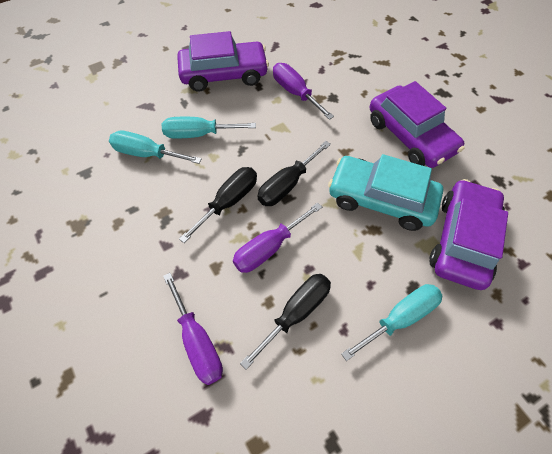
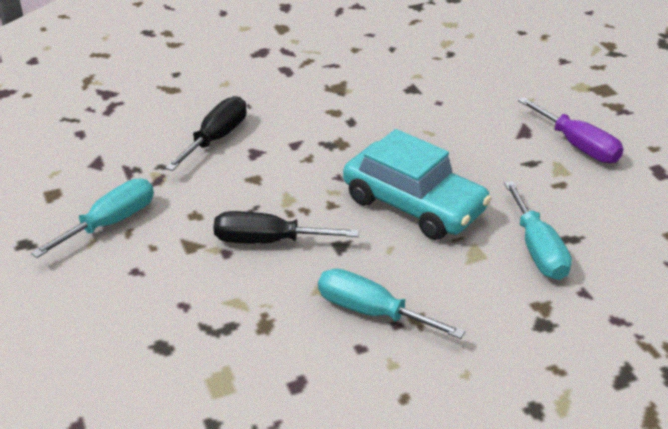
black screwdriver: [179,167,257,243] [240,274,331,370] [257,141,331,206] = 3 -> [165,96,247,171] [213,211,359,244] = 2
purple car: [177,31,269,92] [370,81,465,168] [429,179,508,290] = 3 -> none = 0
purple screwdriver: [163,273,223,385] [233,202,322,273] [273,63,334,120] = 3 -> [518,97,623,163] = 1

